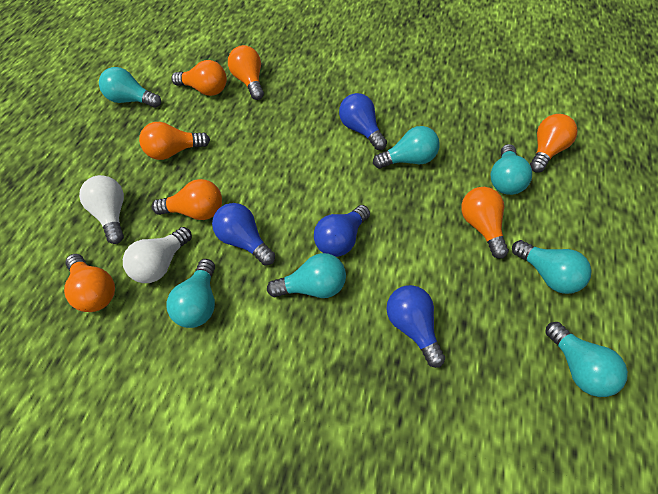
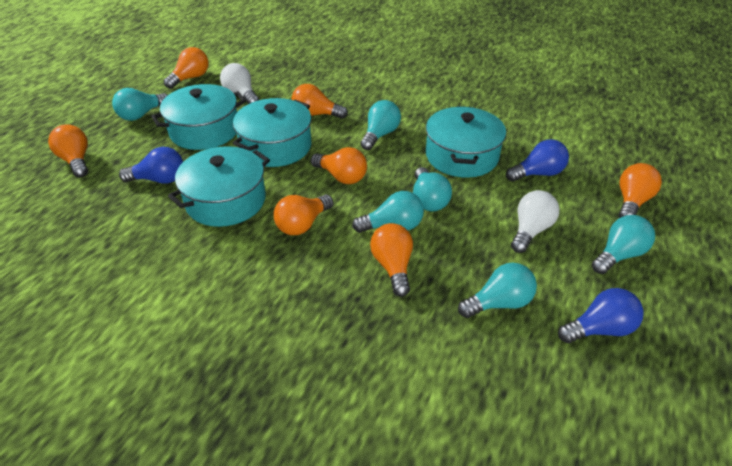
blue light bulb: [212,203,275,266] [314,205,370,257] [339,93,387,150] [386,285,445,368] = 4 -> [119,147,183,184] [506,139,569,182] [558,288,644,343] = 3
turquoise light bulb: [99,67,161,108] [167,259,215,328] [267,253,346,298] [373,126,440,169] [490,144,532,195] [512,240,592,294] [545,322,628,397] = 7 -> [112,88,168,121] [352,191,424,233] [360,100,401,150] [413,167,452,211] [458,262,537,318] [592,215,655,274] = 6
turquoise pot: none = 0 -> [151,84,246,150] [168,146,270,227] [233,98,312,167] [426,106,506,178] = 4

